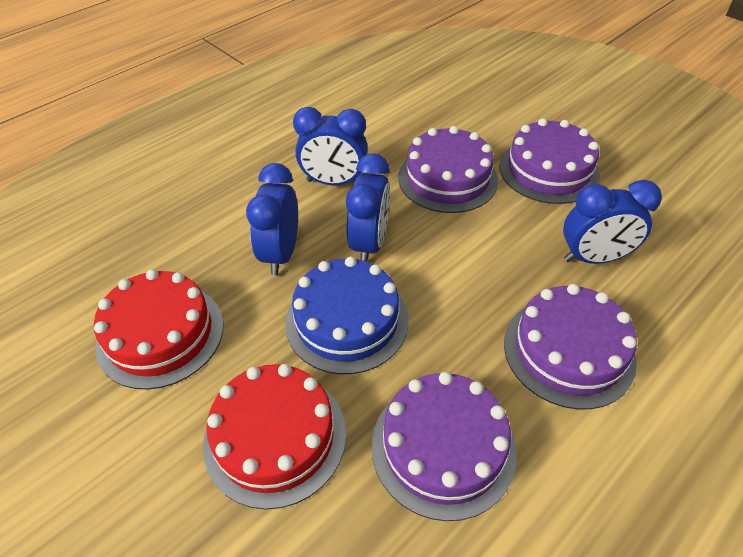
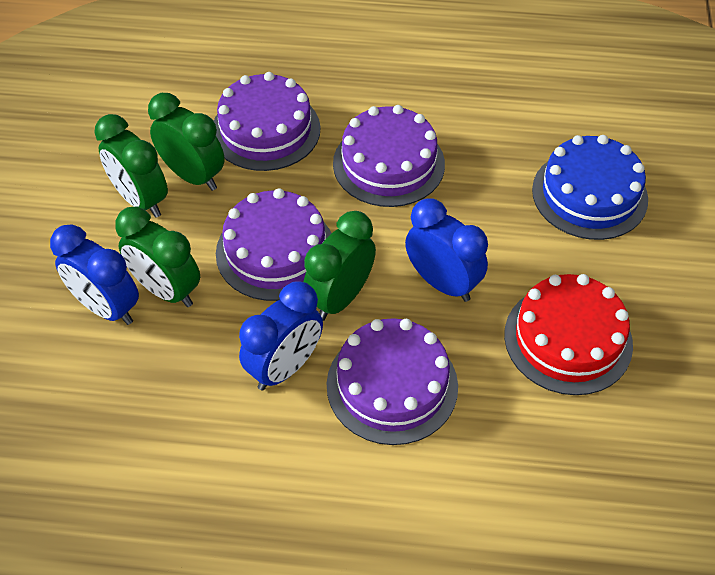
blue clock: [246,163,298,275] [293,107,368,185] [346,153,390,262] [563,180,662,264] = 4 -> [50,224,139,325] [239,281,323,390] [405,198,488,302] = 3
green clock: none = 0 -> [94,114,168,218] [115,207,200,307] [148,93,225,191] [304,211,376,321] = 4
red cake: [94,269,223,390] [203,364,346,509] = 2 -> [504,274,633,395] = 1

